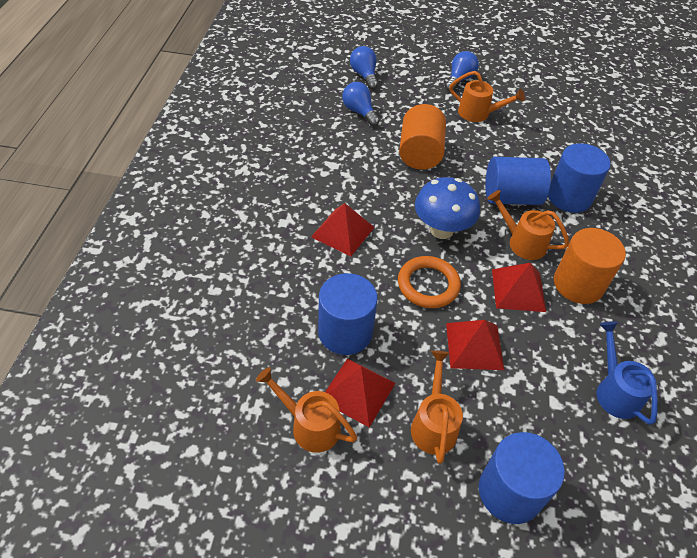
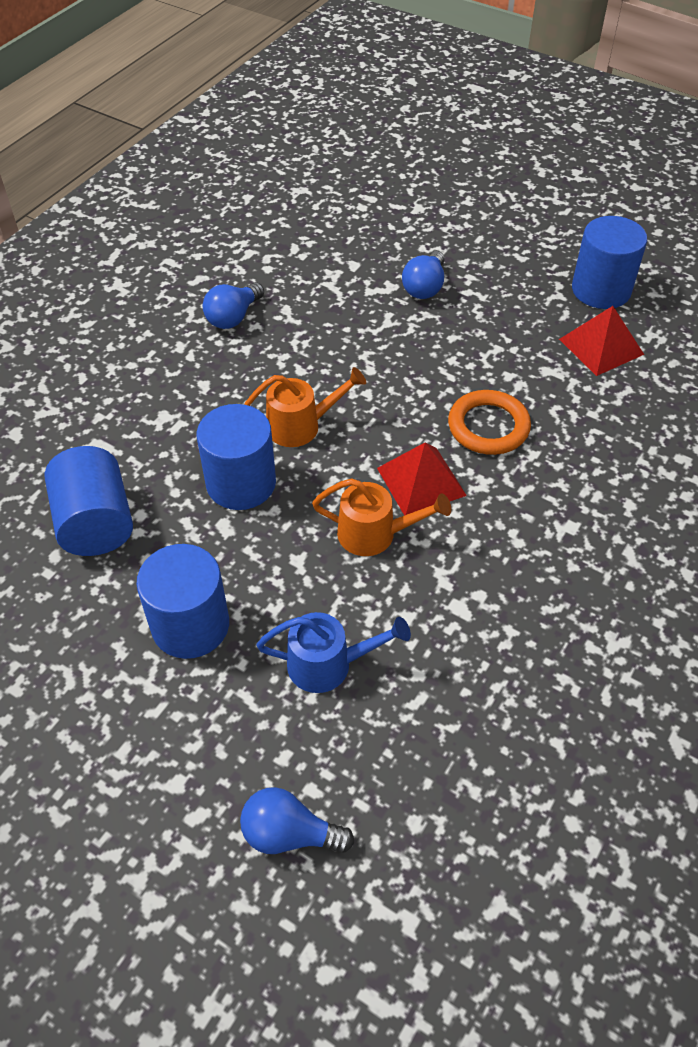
blue mushroom: [415,177,480,239] = 1 -> none = 0
orange cylinder: [399,104,446,170] [554,228,626,304] = 2 -> none = 0
orange watering can: [256,367,357,453] [411,351,463,464] [449,71,525,122] [487,190,569,260] = 4 -> [244,367,366,447] [312,478,451,556] = 2
red pyramid: [311,203,374,256] [325,358,395,427] [446,320,504,370] [492,263,546,312] = 4 -> [377,442,467,516] [559,306,644,376] = 2

